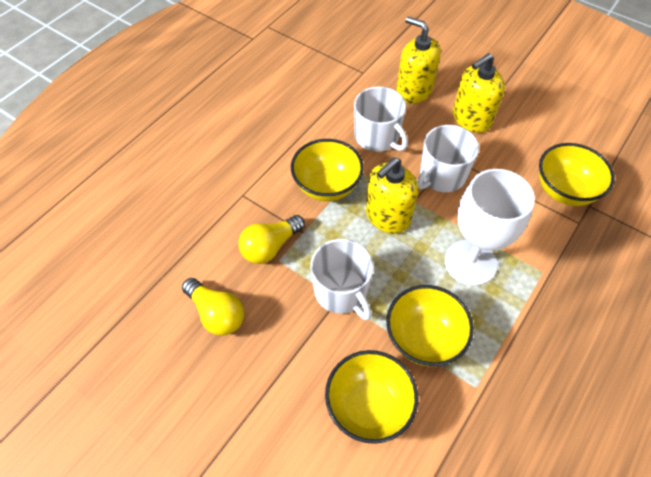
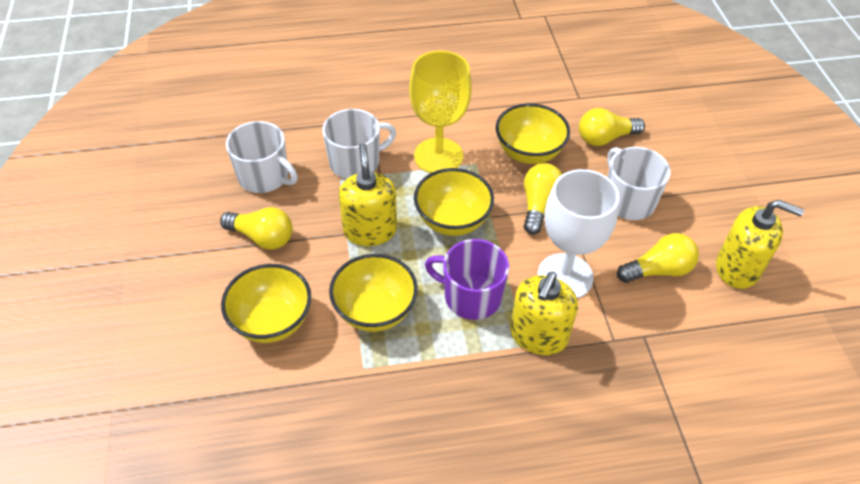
purple mug: none = 0 -> [425,239,509,320] = 1
yellow goblet: none = 0 -> [409,51,472,173] = 1
yellow light bulb: [182,278,244,336] [238,215,305,264] = 2 -> [220,207,293,250] [524,163,562,235] [579,108,645,146] [617,233,699,283] = 4

